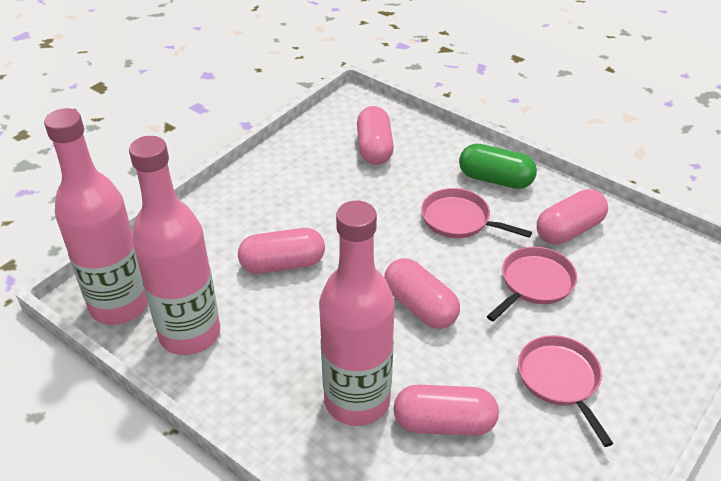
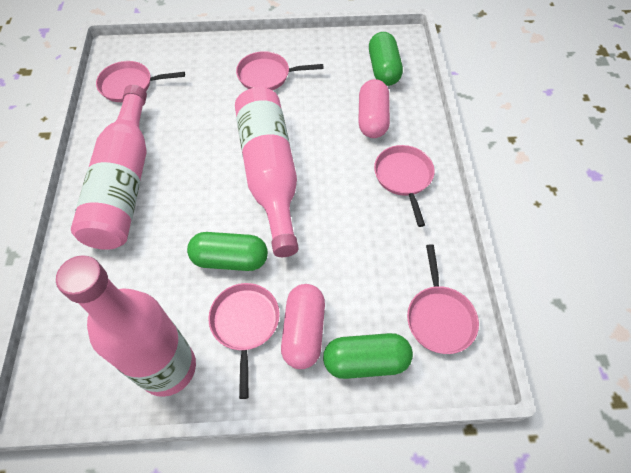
green capsule: [459,144,537,189] = 1 -> [187,232,268,271] [323,333,413,379] [369,32,403,86] = 3
pink capsule: [238,228,325,274] [357,106,394,165] [384,258,460,329] [393,384,499,436] [537,189,608,245] = 5 -> [281,284,325,369] [358,79,390,138] = 2
pink pan: [421,188,532,238] [487,247,577,321] [518,335,613,447] = 3 -> [96,61,185,102] [208,283,280,399] [236,51,324,90] [374,145,435,227] [407,244,479,354] = 5

